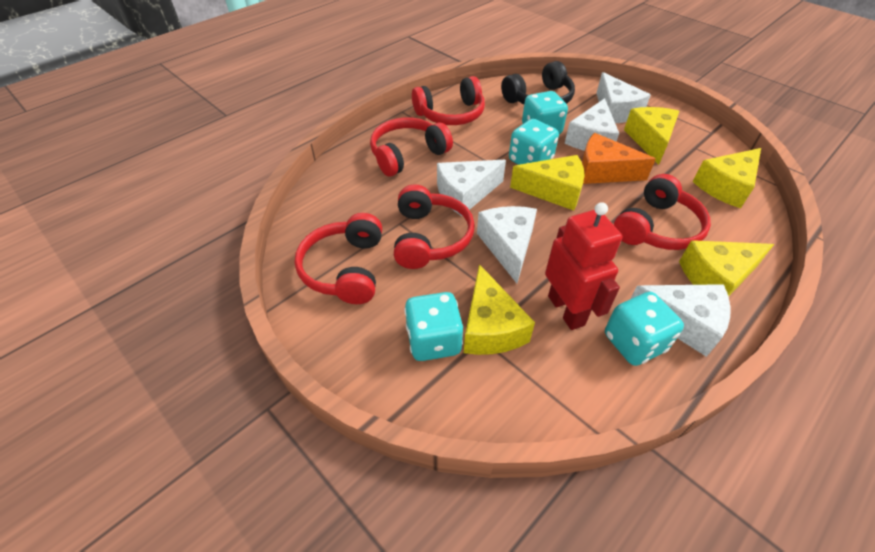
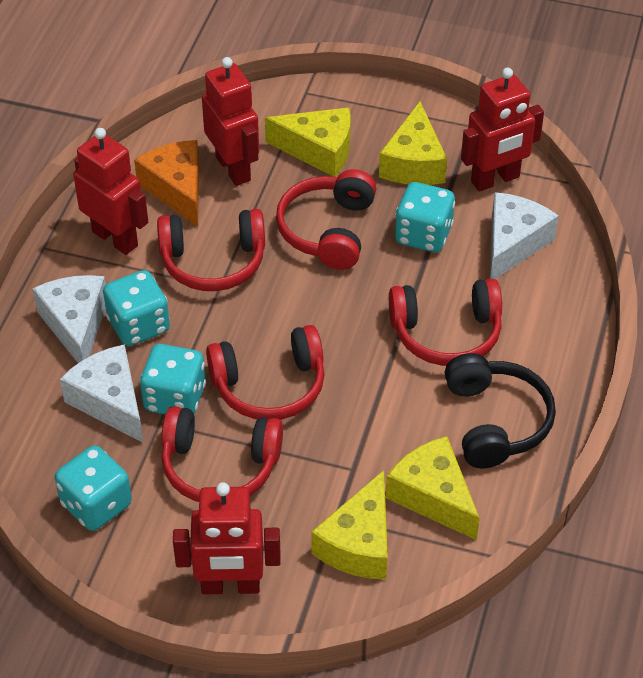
red robot: [545,202,622,330] = 1 -> [73,128,148,255] [173,482,281,594] [202,57,259,186] [461,67,544,192] = 4
white cheese: [437,160,506,216] [477,206,537,283] [565,98,619,151] [597,72,651,123] [630,284,730,357] = 5 -> [32,275,106,363] [60,344,143,443] [490,192,559,279] = 3
yellow cheese: [464,264,535,355] [510,155,585,211] [624,107,679,165] [679,240,774,297] [693,148,761,208] = 5 -> [265,107,351,177] [311,470,388,580] [379,101,447,185] [386,436,480,540] = 4

